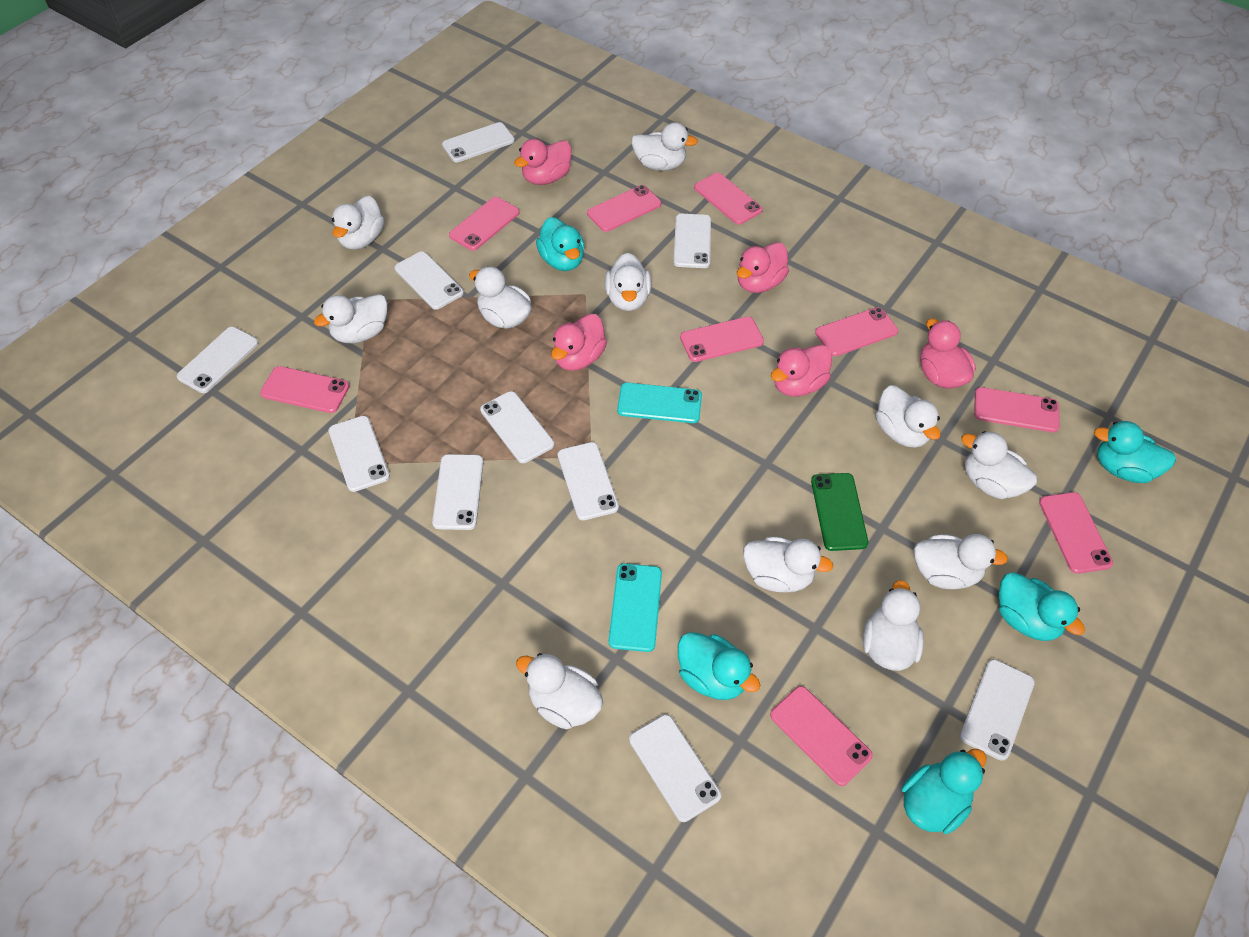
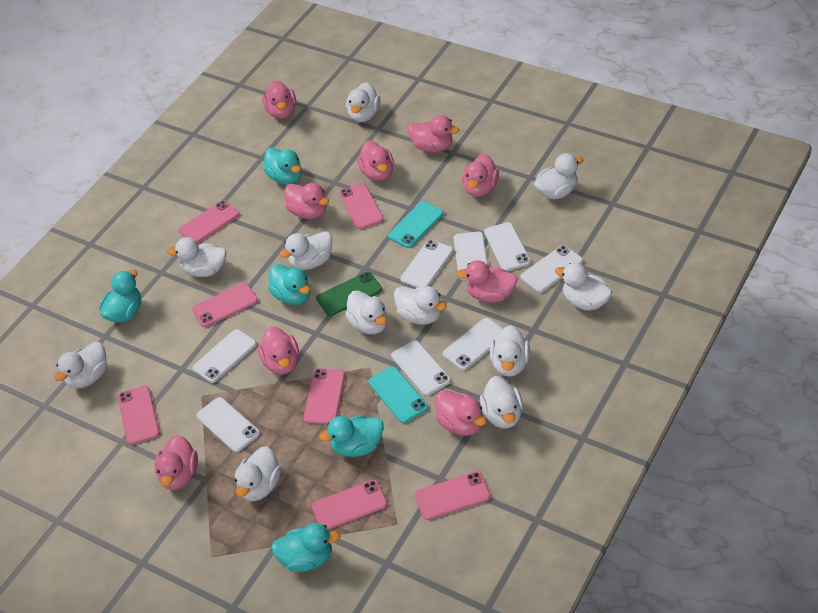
pink duck: [514,139,572,185] [551,314,607,371] [737,242,789,293] [771,344,832,397] [920,318,976,388] = 5 -> [155,435,198,490] [258,326,299,374] [262,80,296,119] [284,183,329,219] [357,141,394,181] [408,115,459,152] [435,390,486,436] [456,260,518,302] [462,154,499,197] = 9
pink phone: [260,366,349,413] [449,197,520,251] [587,185,661,232] [680,317,764,362] [694,173,763,225] [770,686,873,786] [815,307,898,356] [974,387,1060,432] [1039,492,1113,574] = 9 -> [118,386,160,445] [179,200,239,243] [192,283,258,327] [304,368,345,424] [312,480,387,530] [339,183,384,229] [415,472,491,520] = 7
white phone: [177,327,258,393] [329,416,390,492] [394,251,464,310] [432,454,483,530] [442,122,515,162] [480,391,554,463] [557,442,619,520] [629,714,721,822] [673,214,711,268] [960,659,1035,761] = 10 -> [193,329,257,383] [196,397,260,452] [391,340,451,396] [400,240,453,287] [443,318,503,370] [454,232,488,280] [484,222,531,271] [521,245,583,293] = 8

